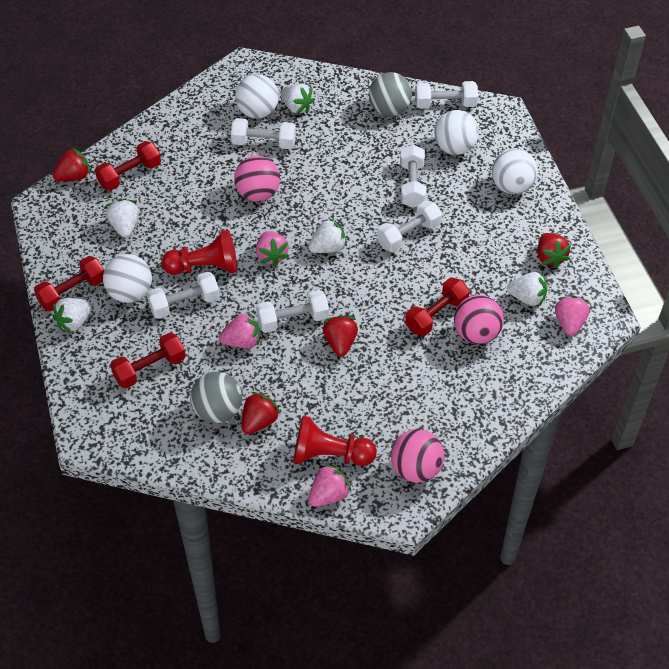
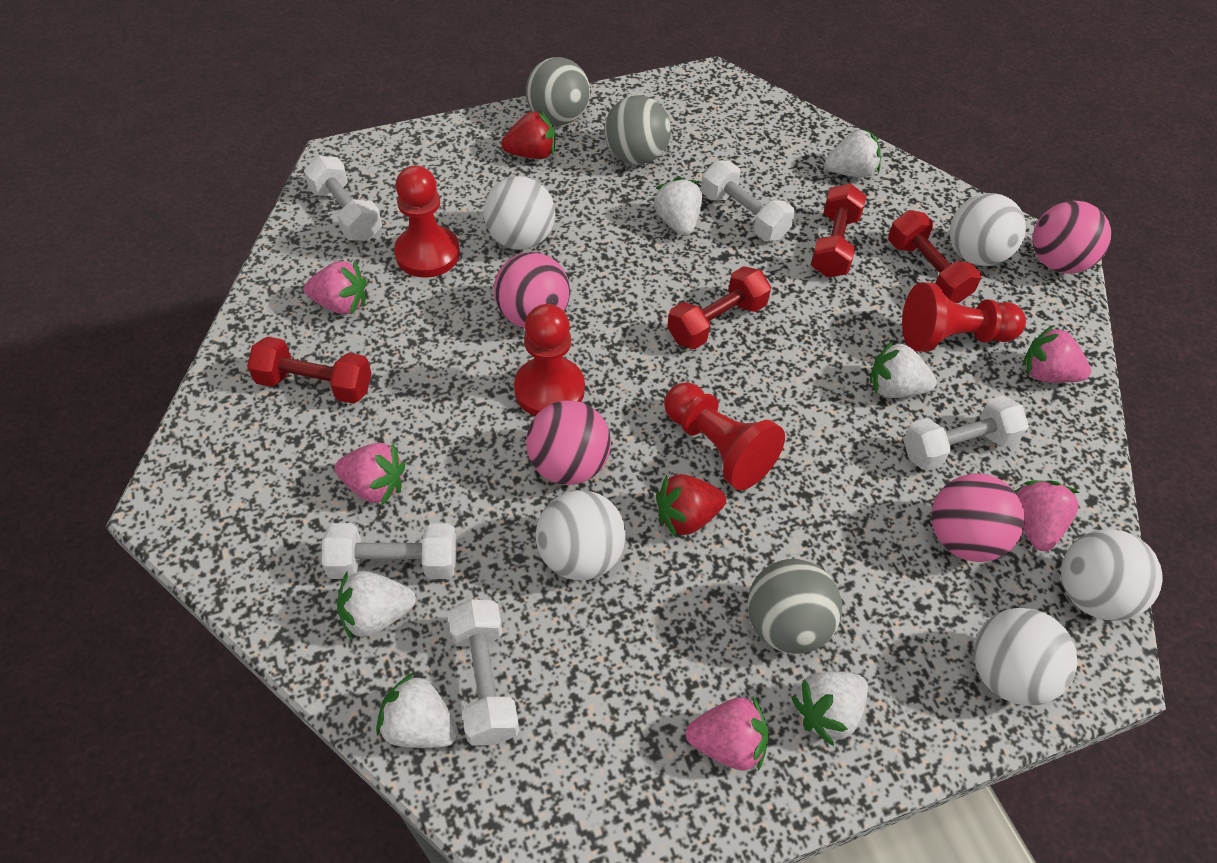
grey ball: [190,372,242,423] [369,72,412,116] = 2 -> [526,57,590,125] [604,95,671,165] [747,559,842,654] = 3
pink ball: [234,156,280,202] [391,429,444,483] [454,295,504,344] = 3 -> [494,252,570,328] [526,401,611,485] [931,473,1025,562] [1033,201,1111,274] = 4
pink strawberry: [219,312,260,348] [256,231,289,266] [309,464,352,507] [555,296,590,336] = 4 -> [304,261,367,314] [335,443,405,505] [686,697,769,771] [1015,481,1080,551] [1023,326,1091,383] = 5
red pawn: [162,230,237,275] [293,416,377,466] = 2 -> [394,165,460,278] [514,304,585,416] [664,382,785,490] [902,282,1026,352] = 4
red strawberry: [53,148,90,181] [242,392,281,434] [323,316,358,356] [537,233,571,268] = 4 -> [501,110,555,159] [656,474,726,537] = 2
white ball: [103,254,152,303] [235,74,279,119] [434,110,479,155] [492,149,538,194] = 4 -> [483,176,555,249] [536,490,626,580] [950,193,1026,266] [974,608,1077,706] [1061,529,1162,621] = 5
white dumbbell: [146,272,220,319] [231,118,296,149] [256,290,329,333] [377,200,442,252] [400,145,426,208] [415,81,478,109] = 6 -> [304,156,382,241] [322,523,457,579] [448,599,519,746] [701,160,795,241] [903,395,1029,471] = 5
white strawberry: [52,298,92,333] [106,199,139,237] [281,83,315,114] [308,218,347,253] [507,272,547,307] = 5 -> [337,571,416,640] [376,673,458,748] [653,177,702,236] [791,671,868,746] [825,128,881,177] [870,340,937,398] = 6

